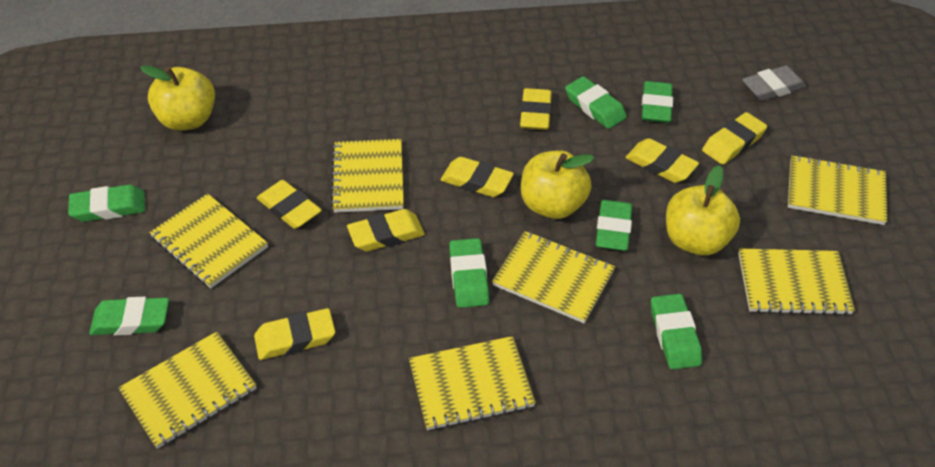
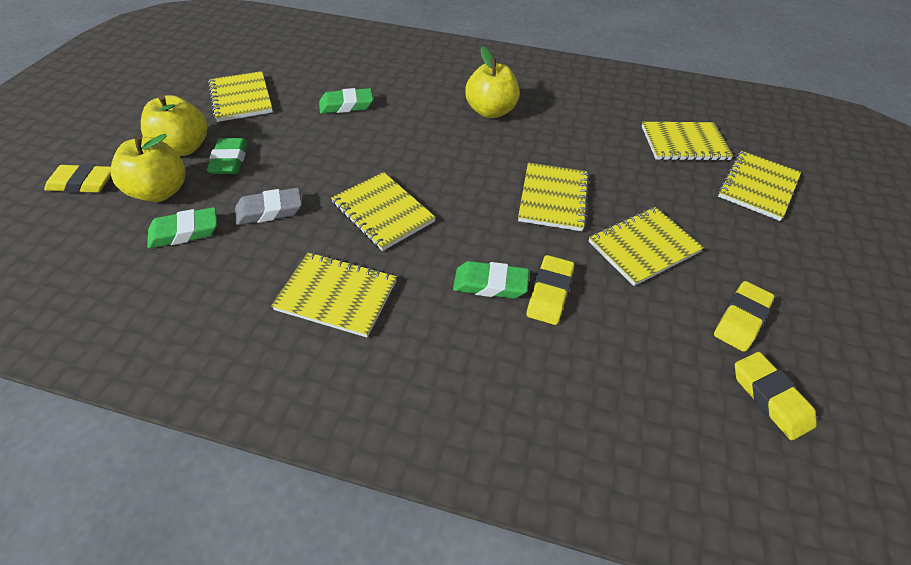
green eraser: [68,185,145,222] [89,297,169,336] [449,238,489,308] [565,76,627,129] [596,200,632,251] [642,81,673,123] [651,294,702,370] = 7 -> [147,207,217,248] [207,138,248,174] [319,88,373,114] [453,261,529,299] = 4
yellow eraser: [254,308,335,360] [257,180,322,229] [347,209,425,251] [441,157,514,197] [520,88,552,130] [625,138,699,183] [702,112,767,165] = 7 -> [44,164,111,193] [527,255,574,325] [714,281,774,352] [735,352,817,440] = 4

